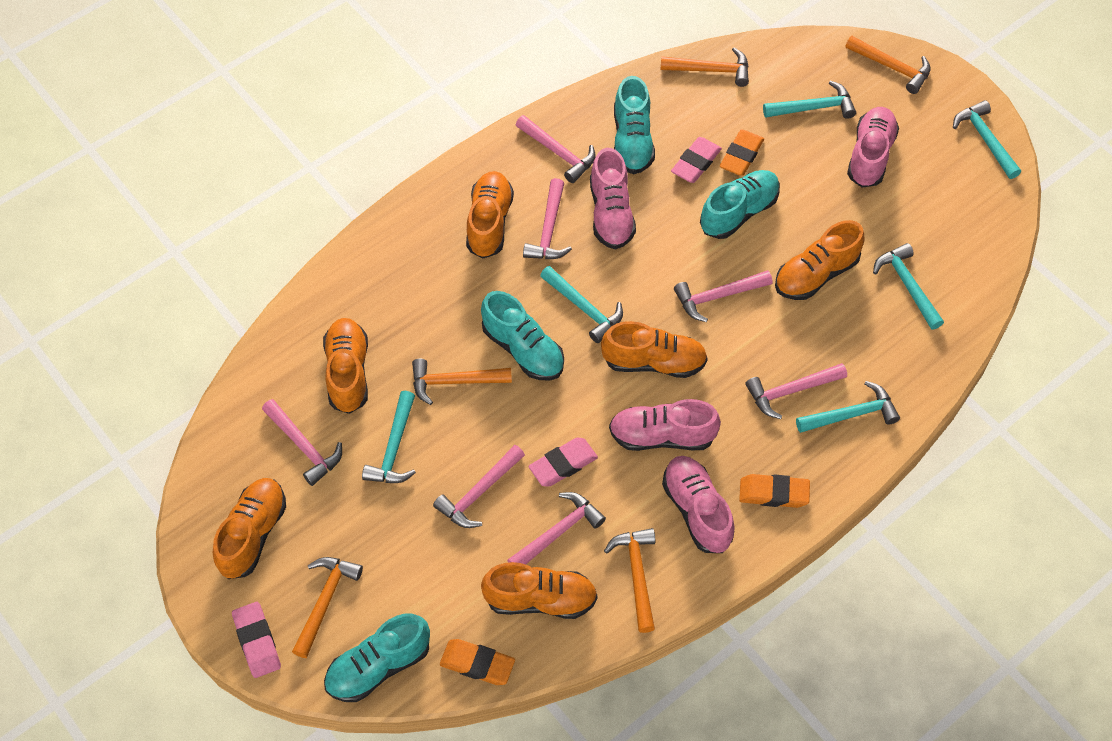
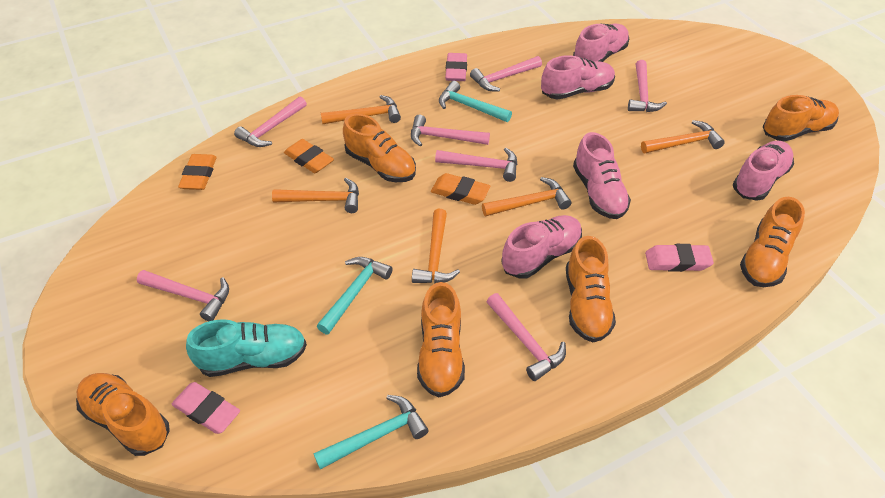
pink shoe: [590,148,636,249] [609,399,721,451] [662,456,735,553] [847,107,899,188] = 4 -> [501,215,582,279] [541,55,615,100] [573,24,629,62] [573,132,631,219] [733,141,794,201] = 5
turquoise hammer: [362,391,416,483] [540,266,623,343] [763,81,856,119] [796,381,900,433] [873,243,944,330] [953,100,1021,179] = 6 -> [313,395,429,470] [317,257,393,334] [439,81,512,122] = 3
turquoise shoe: [324,614,430,702] [481,291,564,380] [614,76,655,174] [700,170,780,239] = 4 -> [186,319,307,377] = 1

